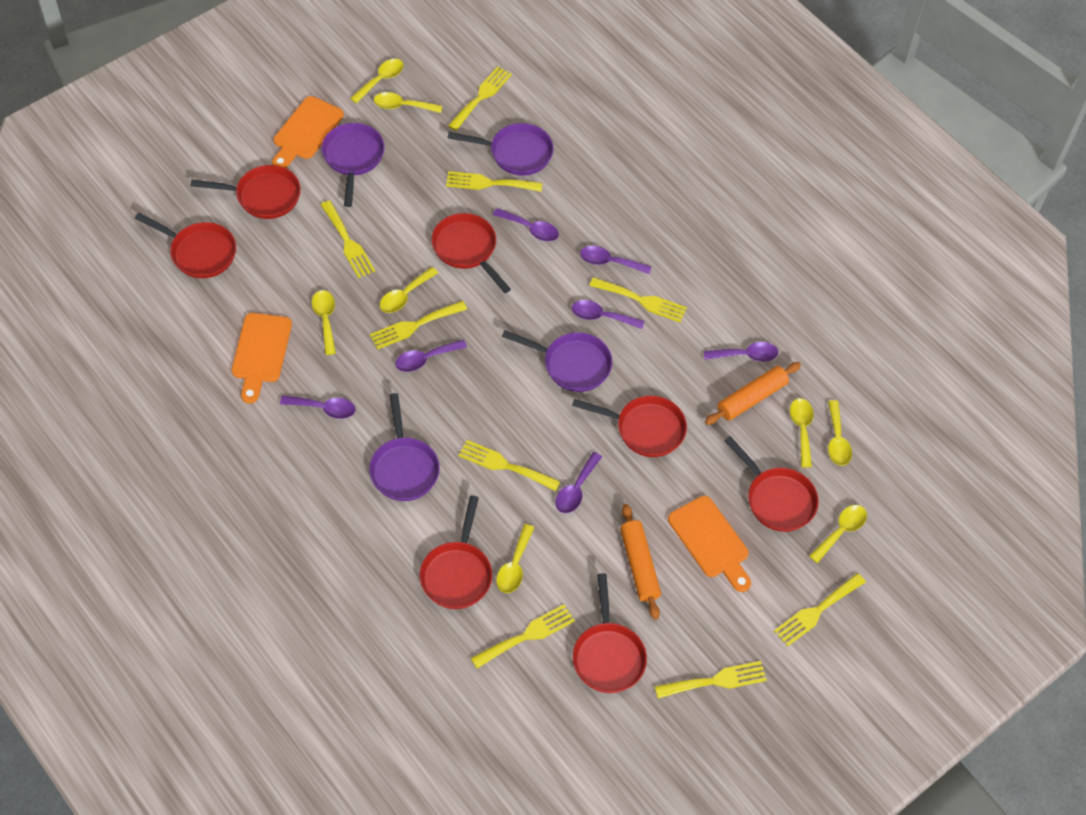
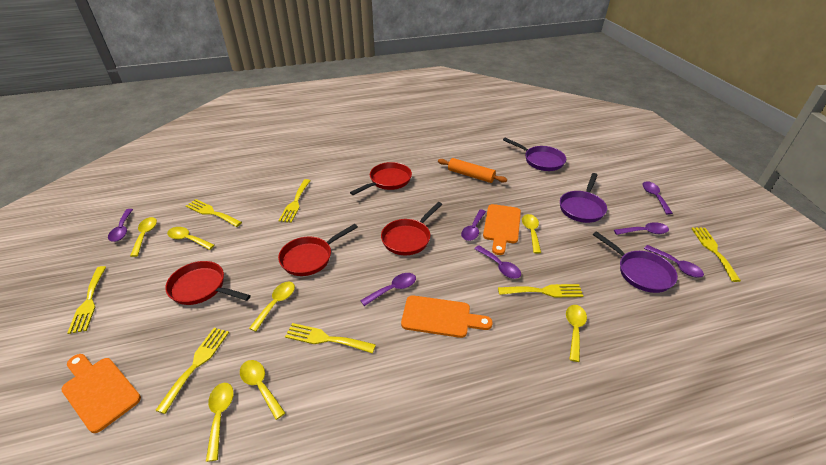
orange rolling pin: [620,504,661,620] [705,362,801,425] = 2 -> [438,158,507,183] = 1
purple pan: [322,123,385,207] [369,393,440,501] [448,123,554,176] [502,330,612,392] = 4 -> [503,138,566,171] [560,173,607,223] [593,231,678,293] = 3
red pan: [135,213,236,278] [191,165,301,219] [420,495,492,609] [431,213,511,293] [572,396,687,457] [573,573,647,693] [724,436,819,532] = 7 -> [165,261,251,305] [278,224,358,276] [350,162,412,195] [381,202,442,255] = 4
yellow fork: [321,200,375,278] [370,301,467,350] [446,171,542,192] [448,67,512,131] [458,440,561,491] [471,604,575,668] [589,277,687,322] [654,661,767,698] [774,573,866,647] = 9 -> [67,266,106,334] [155,328,229,414] [186,199,242,227] [278,179,311,223] [285,323,376,353] [498,284,583,298] [691,228,741,282] = 7
yellow spoon: [312,290,336,355] [350,59,404,103] [374,92,442,113] [380,267,438,313] [496,524,534,593] [790,398,813,467] [809,505,867,563] [828,400,852,466] = 8 -> [130,217,157,257] [167,227,215,250] [206,383,234,462] [240,360,285,420] [249,282,295,332] [522,214,541,253] [566,305,587,362] = 7

